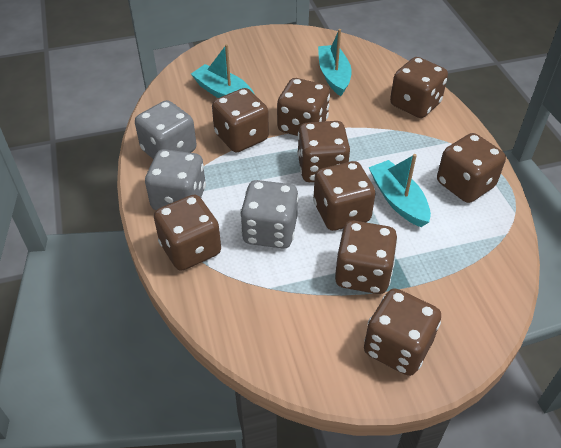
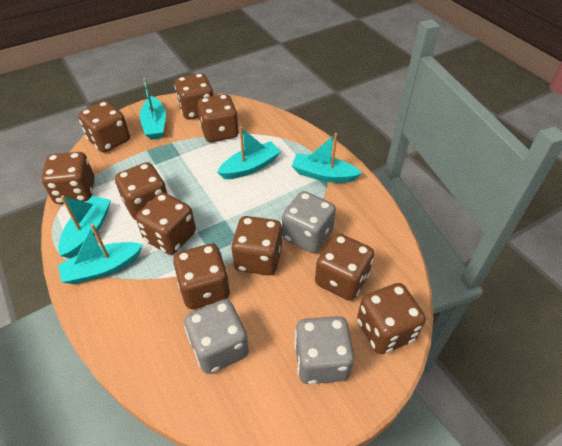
brown dice: [154,195,221,271] [212,88,269,152] [277,78,330,136] [297,121,350,182] [313,161,376,231] [335,221,398,294] [364,288,441,376] [390,57,448,118] [437,133,506,203] = 9 -> [41,152,95,204] [78,101,130,153] [115,162,167,220] [136,193,196,255] [173,244,230,309] [174,73,213,120] [197,94,239,142] [231,216,282,275] [315,233,374,301] [357,283,426,354] = 10
turquoise boat: [191,44,254,98] [318,29,352,96] [369,154,431,227] = 3 -> [58,195,111,258] [58,224,143,284] [140,78,166,140] [217,127,281,179] [292,133,362,183] = 5

